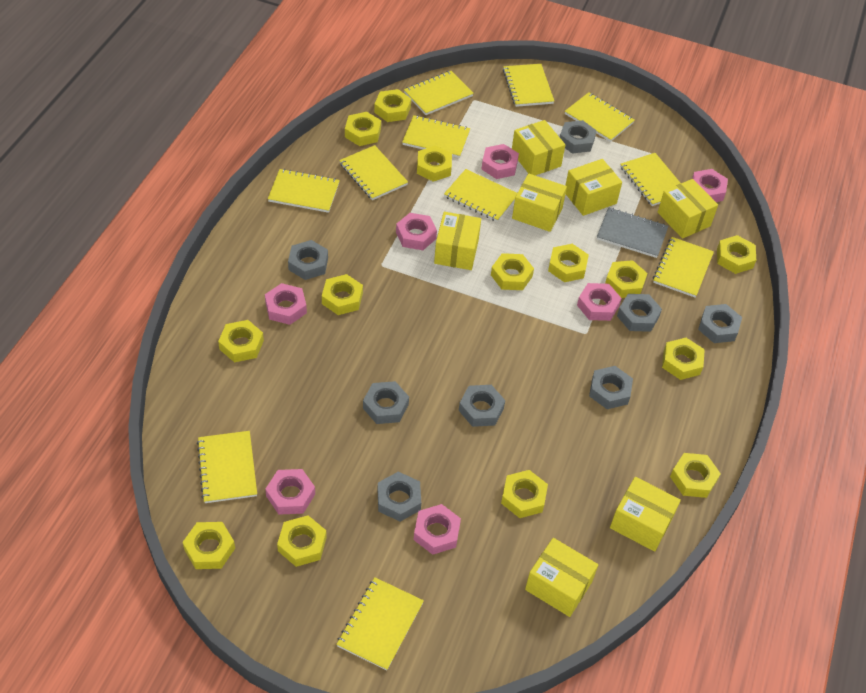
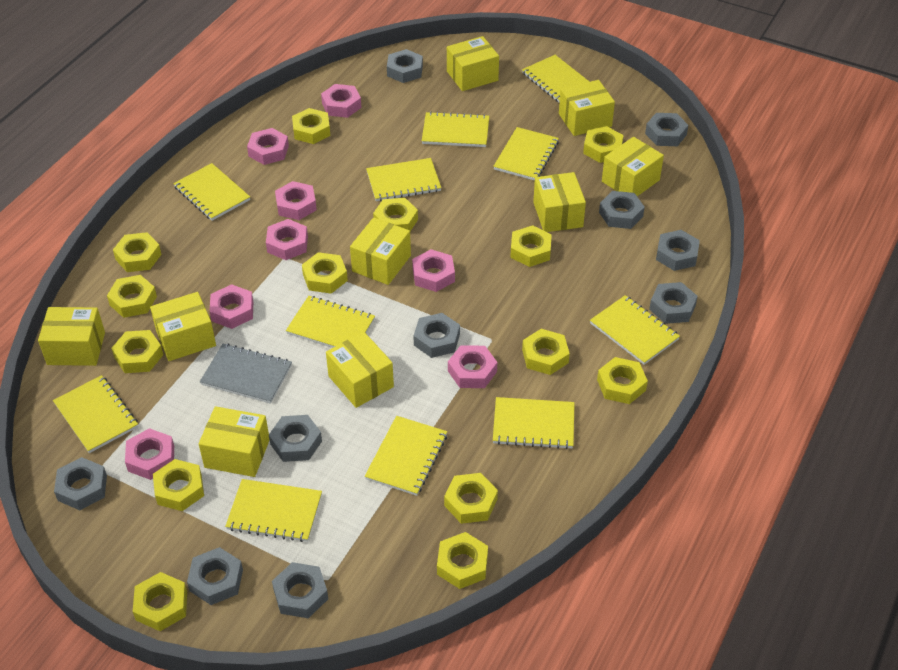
grey nut: [288,240,328,280] [363,381,409,424] [377,472,421,522] [459,385,505,427] [560,120,597,154] [589,366,633,409] [617,294,662,332] [698,304,742,343] = 8 -> [54,457,107,510] [187,547,243,605] [269,415,322,462] [272,562,328,618] [387,49,423,83] [414,313,460,358] [599,191,645,229] [645,113,688,146] [649,282,698,324] [656,230,700,271] = 10
pink nut: [265,283,307,325] [265,469,315,515] [396,213,437,250] [414,504,461,555] [481,144,519,179] [577,283,621,321] [692,169,728,202] = 7 -> [125,428,174,480] [209,284,253,329] [247,128,289,165] [266,219,308,260] [275,181,317,220] [321,84,362,118] [412,249,455,292] [448,345,497,388] = 8
yellow box: [434,212,481,270] [512,120,565,175] [512,173,567,232] [525,538,598,617] [565,159,622,216] [610,477,681,552] [658,179,718,239] = 7 -> [38,307,105,366] [150,292,216,361] [199,406,270,477] [326,332,394,408] [350,217,411,285] [447,36,499,91] [533,172,586,232] [559,80,615,136] [602,137,664,196] = 9

